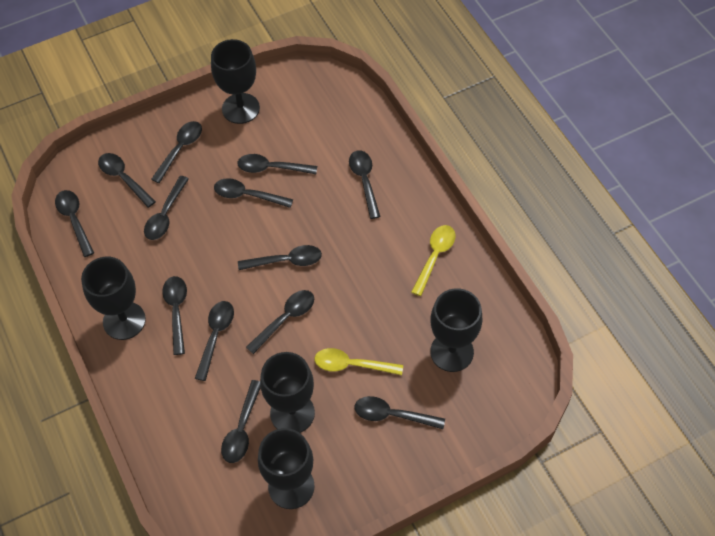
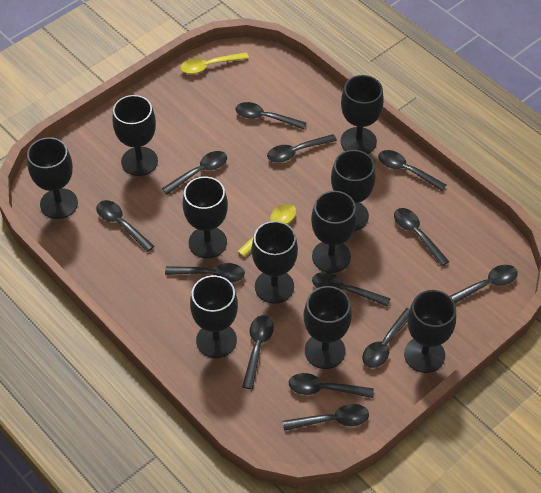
black goblet: [81,257,146,340] [211,39,260,124] [258,428,315,509] [260,352,315,433] [430,288,483,372] = 5 -> [27,137,78,219] [112,95,158,176] [183,176,228,258] [190,275,238,358] [252,221,298,304] [304,286,352,369] [311,191,357,273] [331,150,376,231] [341,75,384,154] [404,290,456,373] = 10

